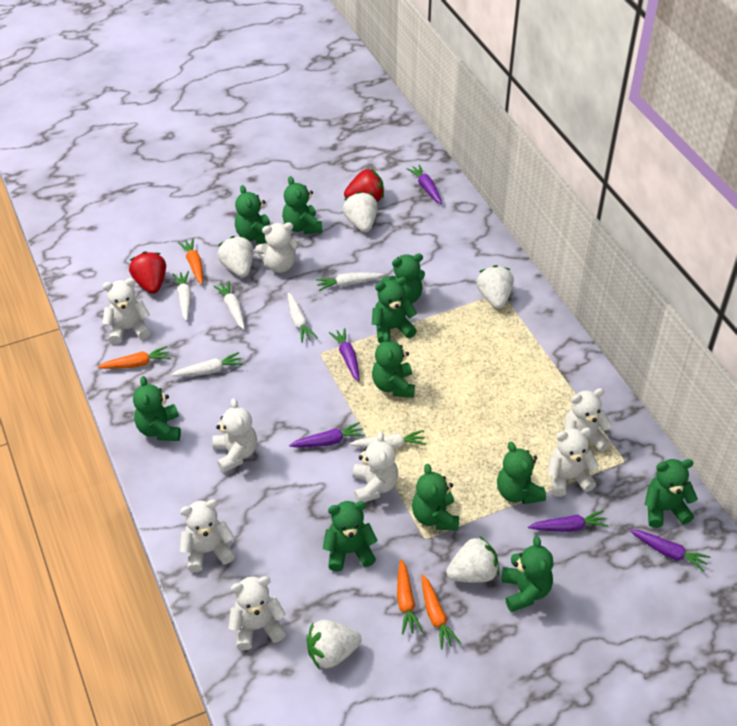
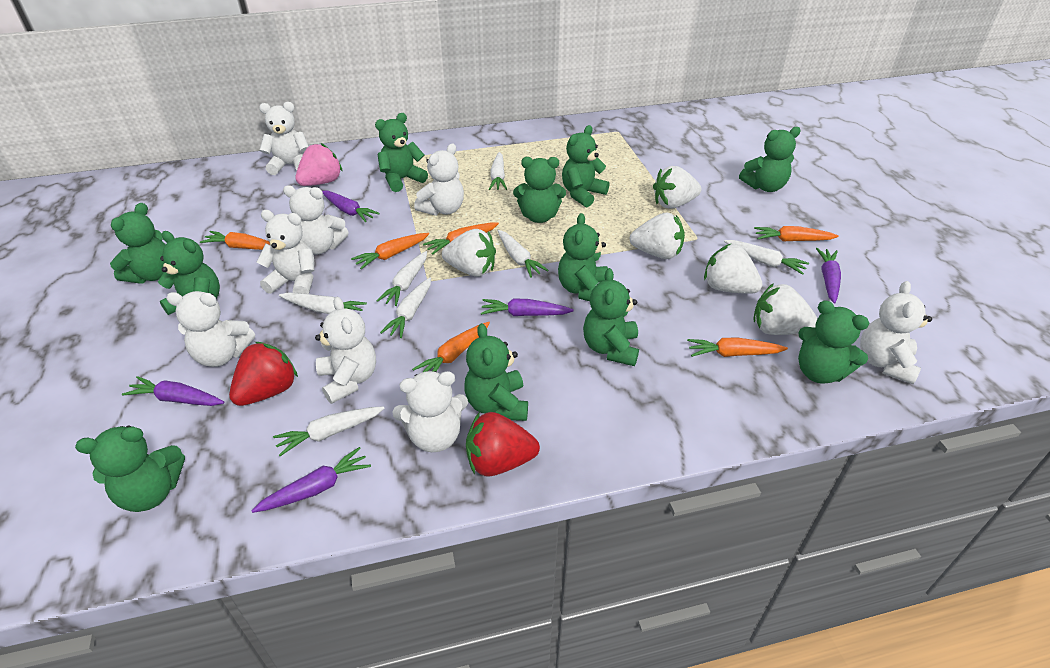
orange carrot: [98,346,170,369] [178,238,203,284] [397,559,423,634] [421,574,461,649] = 4 -> [200,231,270,250] [351,233,429,269] [412,322,490,372] [423,222,499,255] [687,338,788,357] [754,226,839,241] = 6
pink strawberry: none = 0 -> [295,143,343,186] = 1
white carrot: [171,352,243,377] [172,271,191,321] [214,281,245,329] [288,292,318,343] [316,272,383,291] [350,430,426,449] = 6 -> [273,406,385,456] [279,292,367,314] [376,251,427,306] [380,277,431,338] [489,152,507,190] [498,230,549,278] [724,240,809,275] = 7

